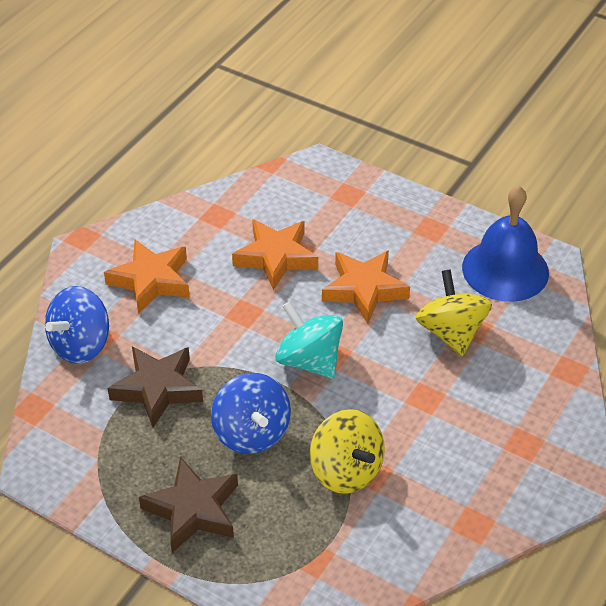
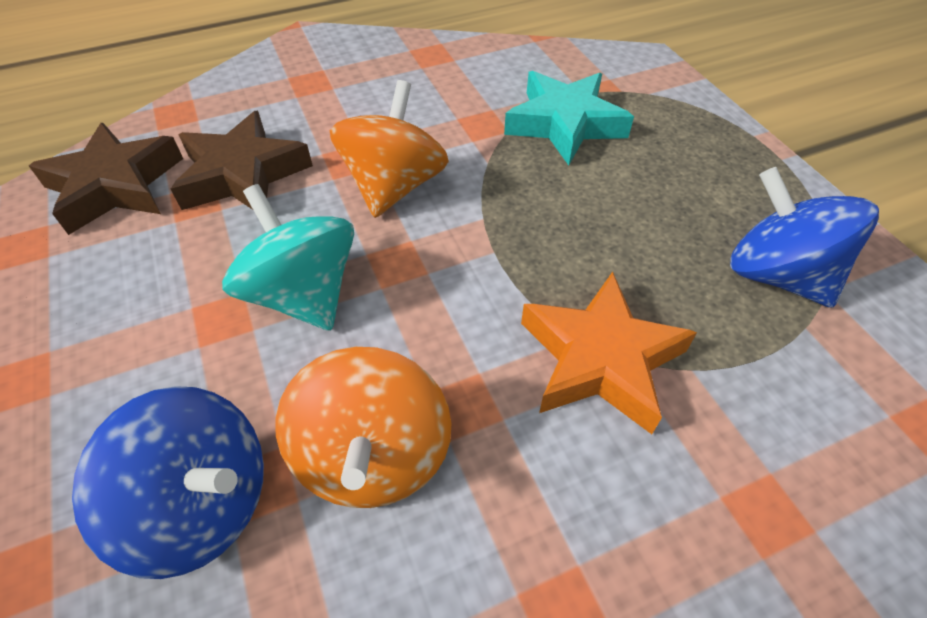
blue bell: [462,186,549,302] = 1 -> none = 0
orange spinning top: none = 0 -> [275,347,452,508] [330,80,449,218] = 2
orange star: [104,240,190,314] [232,219,318,290] [322,250,410,323] = 3 -> [521,272,697,434] = 1
turquoise star: none = 0 -> [504,71,634,165] = 1
yellow spinning top: [310,409,385,494] [416,269,492,356] = 2 -> none = 0

